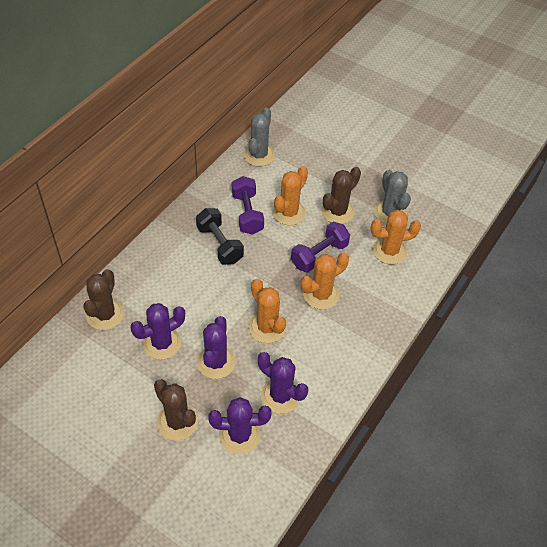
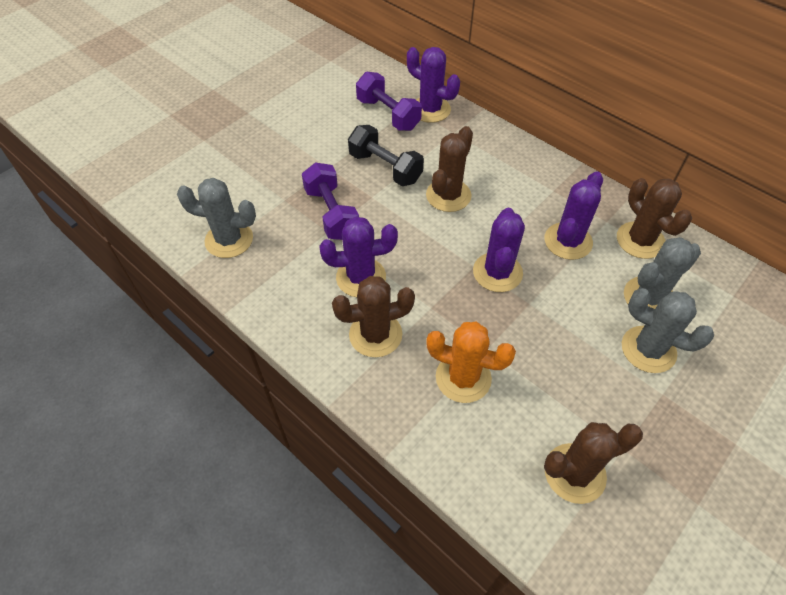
brown cactus: [83,269,124,330] [154,379,198,441] [321,167,361,224] = 3 -> [332,276,415,357] [426,126,473,212] [544,422,643,504] [617,178,692,259] = 4
grey cactus: [243,108,275,166] [374,170,411,224] = 2 -> [177,178,256,258] [622,288,714,373] [624,237,701,309] = 3
orange cactus: [248,279,286,343] [273,166,308,225] [301,253,349,310] [370,210,421,264] = 4 -> [426,322,516,403] = 1

